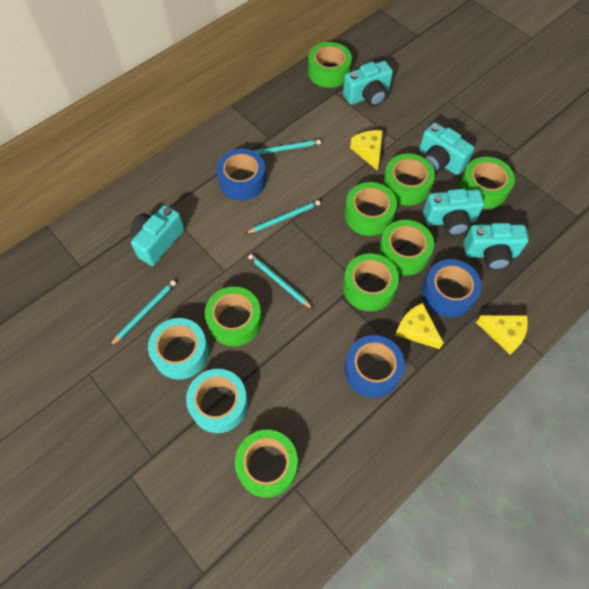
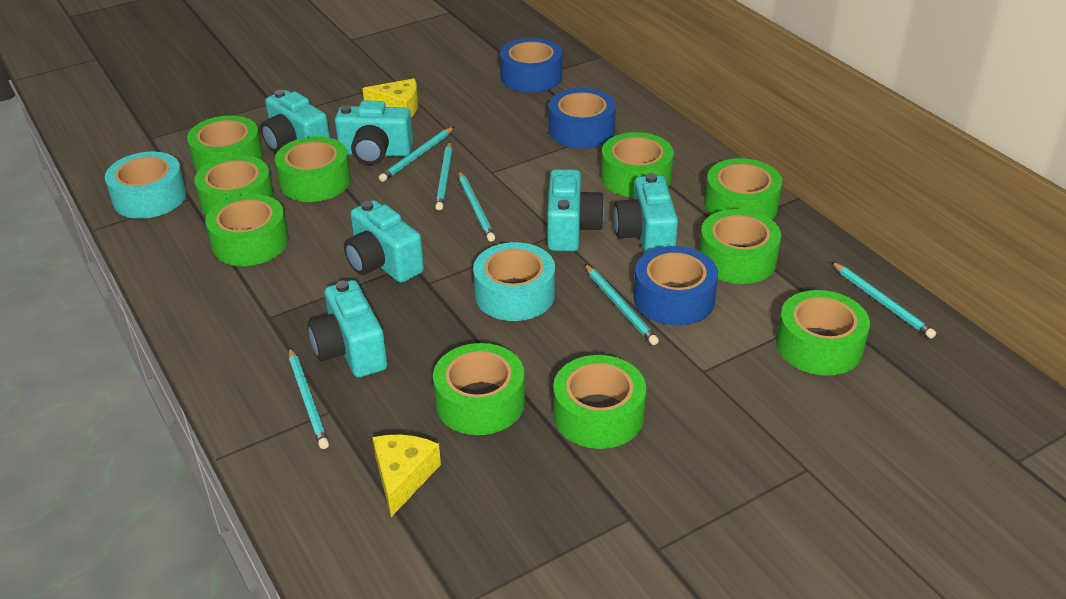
green tape: [205,287,262,346] [235,430,298,498] [308,42,352,88] [343,254,399,311] [345,182,397,236] [378,220,434,276] [383,153,435,206] [459,157,515,209] = 8 -> [187,115,263,172] [194,155,274,216] [205,194,289,266] [275,136,351,202] [433,343,525,435] [553,355,646,449] [601,132,674,198] [699,209,781,284] [704,158,782,219] [776,290,870,376] = 10
turquoise camera: [130,205,184,266] [343,61,393,107] [419,122,474,175] [423,189,484,236] [463,223,529,270] = 5 -> [260,90,330,153] [308,280,387,378] [335,100,413,165] [344,200,424,283] [547,169,605,251] [613,173,678,254] = 6
turquoise pencil: [110,280,176,346] [245,200,320,234] [248,254,313,309] [253,139,321,155] = 4 -> [289,347,329,449] [379,127,454,182] [435,142,452,211] [459,171,495,241] [585,264,659,345] [831,262,936,339] = 6
yellow cheese: [350,130,383,170] [395,303,444,349] [476,315,528,355] = 3 -> [363,79,418,117] [372,435,441,517] = 2

